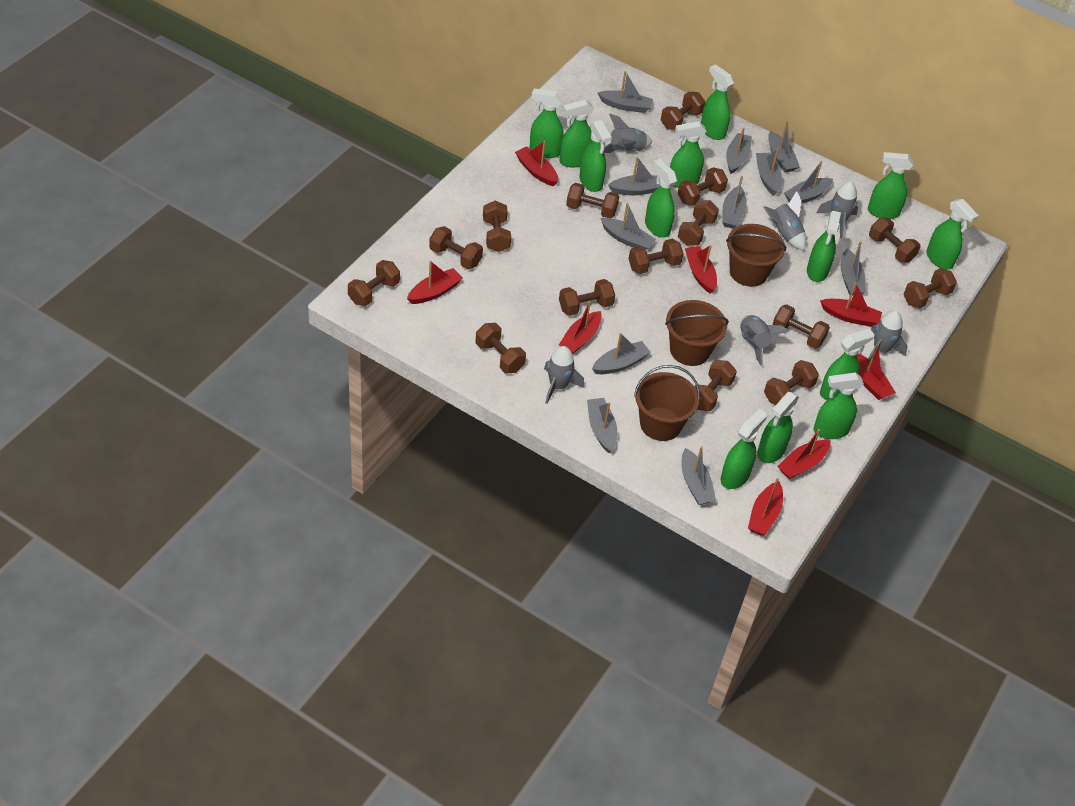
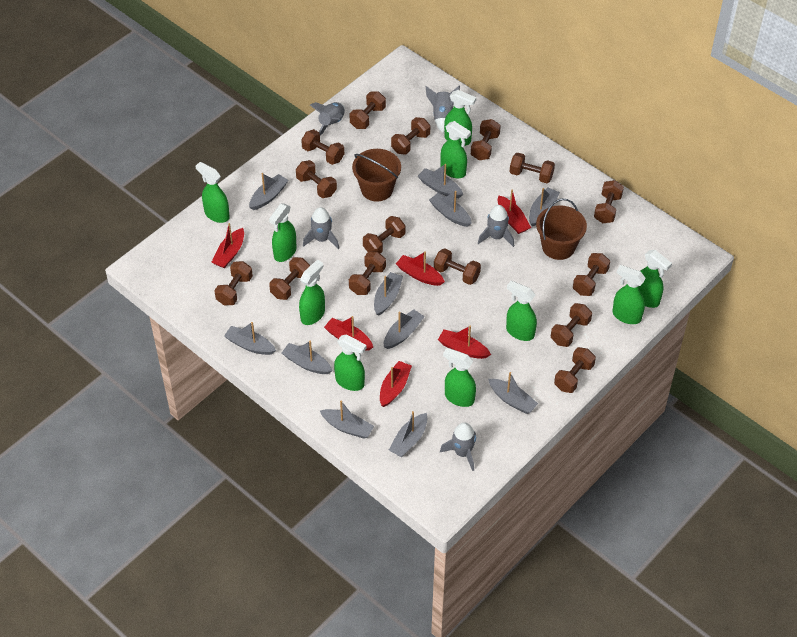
brown bucket: [634,365,700,441] [665,300,729,366] [726,224,786,287] = 3 -> [352,149,401,202] [536,198,587,260] = 2
green spray bottle: [530,88,564,158] [559,100,594,167] [579,120,612,192] [645,159,677,238] [670,121,706,188] [701,64,734,140] [721,409,767,489] [757,392,799,463] [807,211,841,282] [813,373,864,439] [820,329,875,400] [868,152,913,219] [926,199,979,269] = 13 -> [195,162,230,223] [269,204,297,262] [299,260,325,325] [334,334,367,391] [440,121,471,178] [443,348,476,407] [444,90,476,146] [506,281,537,341] [613,265,646,324] [639,250,672,308] = 10
grey boat: [587,398,617,453] [592,333,651,374] [598,71,653,113] [600,203,656,250] [608,157,660,195] [682,446,716,505] [722,176,747,229] [726,128,752,174] [756,148,782,196] [768,121,800,173] [784,161,833,203] [841,242,866,295] = 12 -> [224,322,276,355] [249,173,288,210] [281,341,333,374] [320,400,374,438] [374,272,403,316] [384,309,425,349] [389,411,427,457] [418,164,463,198] [429,191,472,227] [488,372,538,414] [529,188,560,226] = 11
grey rocket: [544,346,584,404] [604,114,652,153] [740,315,789,366] [764,191,806,250] [817,181,858,238] [868,311,908,360] = 6 -> [303,207,339,249] [310,102,345,136] [426,85,460,133] [440,422,476,471] [478,205,514,247] = 5
red boat: [407,261,463,304] [515,141,558,187] [559,301,602,355] [685,245,717,294] [748,478,783,536] [777,429,831,479] [820,282,882,327] [856,345,896,400] = 8 -> [211,223,244,268] [324,316,373,350] [380,361,412,407] [396,251,445,286] [438,326,491,359] [498,190,531,234] = 6

